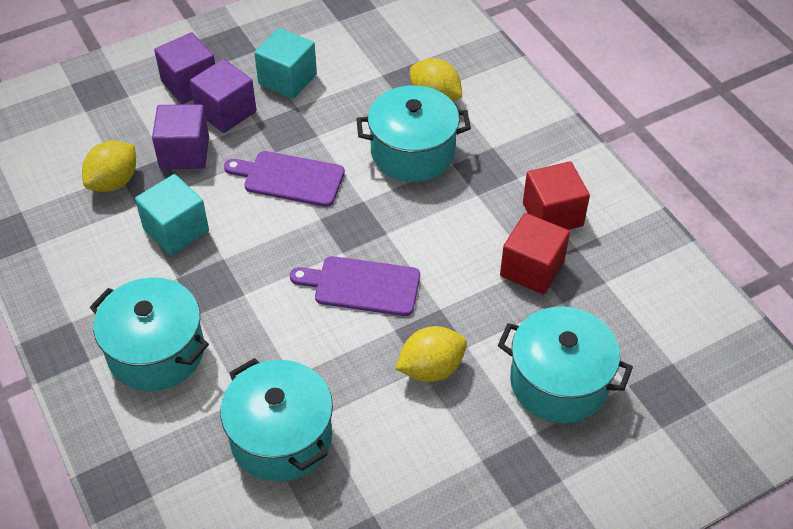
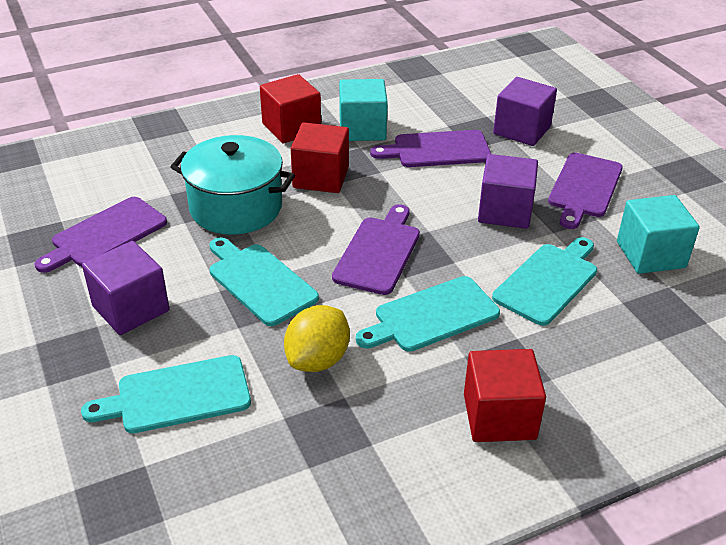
purple cutting board: [224,151,345,207] [290,256,420,316] = 2 -> [35,197,167,273] [332,204,420,295] [370,130,491,167] [548,153,623,229] = 4
red cube: [500,213,570,295] [523,161,590,230] = 2 -> [260,74,321,144] [291,122,349,193] [464,349,546,442] = 3
turquoise cutting board: none = 0 -> [81,355,251,433] [209,237,319,326] [356,276,500,352] [492,237,597,326] = 4
turquoise pot: [90,277,209,391] [220,358,333,482] [356,85,471,182] [498,306,633,423] = 4 -> [170,135,295,235] = 1
yellow lemon: [82,141,136,192] [395,326,467,382] [410,58,462,101] = 3 -> [284,305,350,372] = 1

